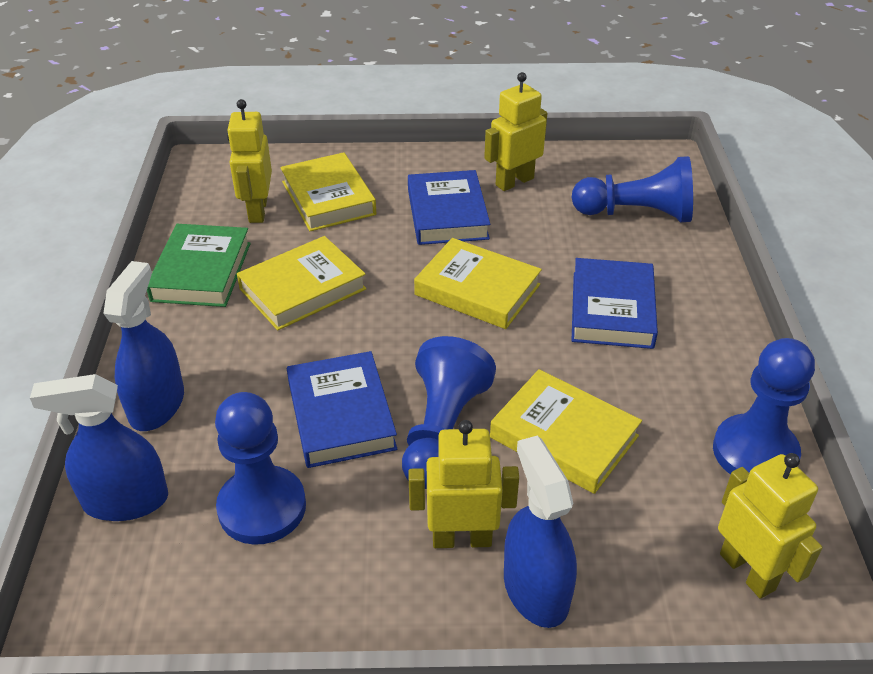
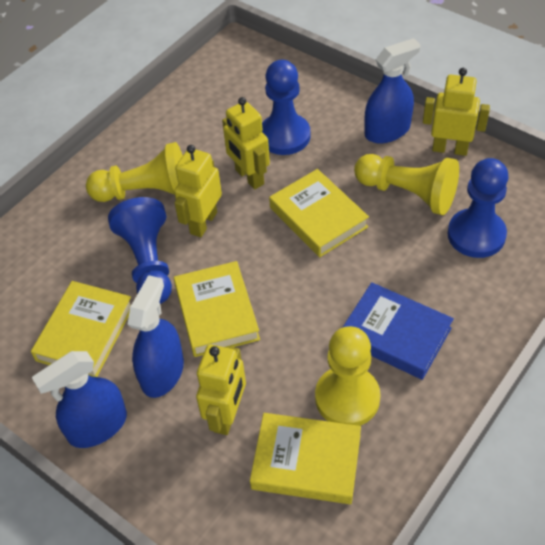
blue book: [287,351,397,468] [408,170,490,245] [572,258,658,349] = 3 -> [342,282,454,380] = 1
blue pawn: [215,392,306,545] [402,336,496,489] [571,156,693,223] [713,338,815,475] = 4 -> [108,197,172,304] [262,60,311,155] [447,158,509,258] = 3
green book: [147,224,251,307] = 1 -> none = 0
yellow pawn: none = 0 -> [86,142,183,202] [315,326,381,426] [354,154,459,215] = 3

